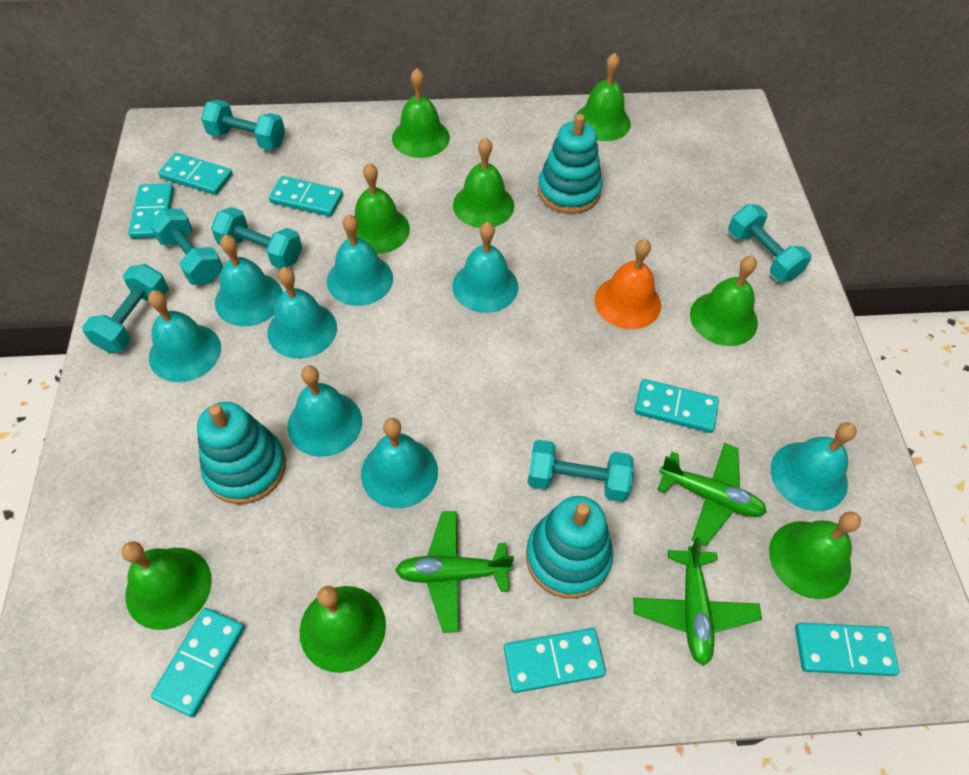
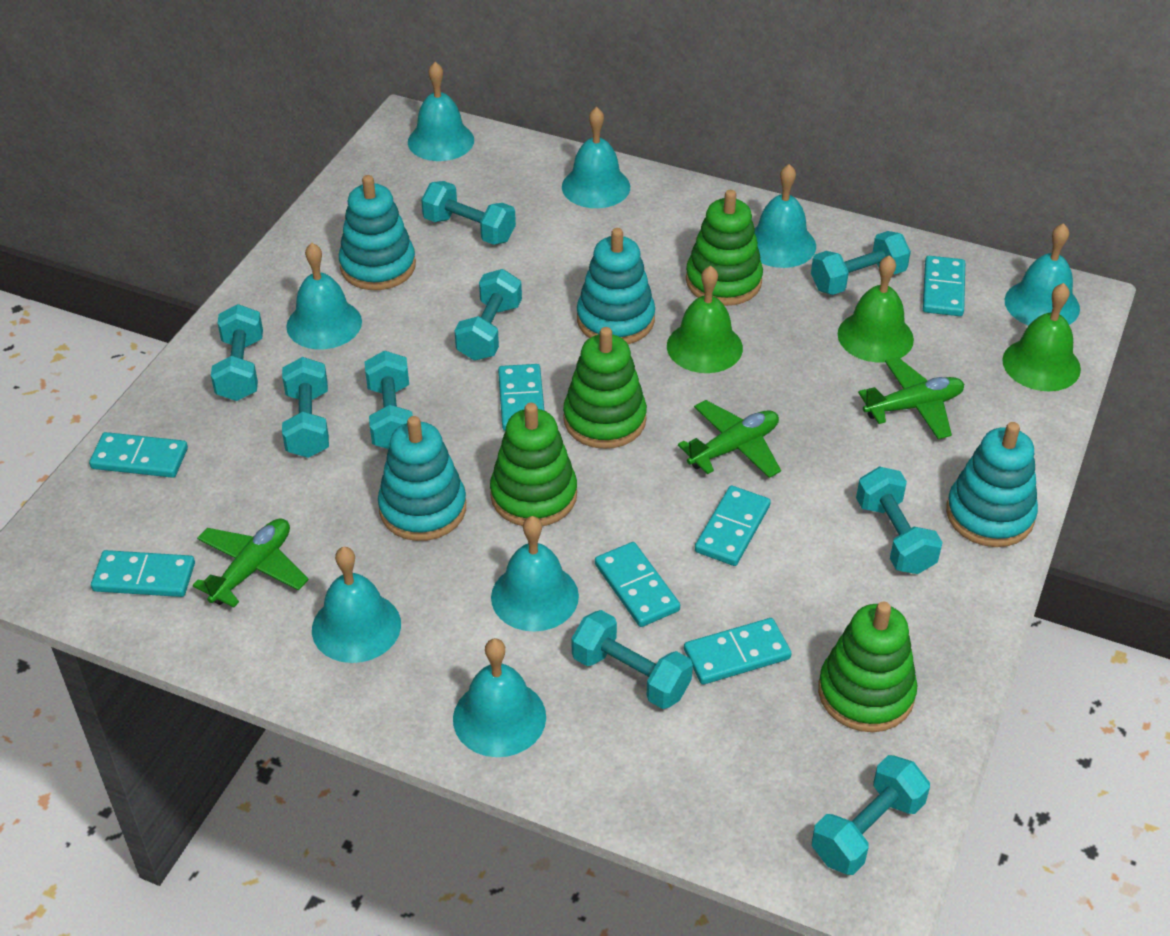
green bell: [122,541,212,630] [300,586,386,673] [347,163,410,254] [392,68,450,158] [453,137,514,228] [574,53,631,141] [690,256,758,346] [769,511,861,599] = 8 -> [667,265,743,373] [838,255,914,362] [1002,283,1081,391] = 3
green stacking toy: none = 0 -> [490,403,577,526] [563,327,647,449] [686,190,763,306] [818,602,917,732] = 4
orange bell: [595,239,661,329] = 1 -> none = 0
turquoise dumbbell: [82,264,169,353] [149,209,223,285] [201,100,285,150] [211,207,302,269] [527,440,634,502] [728,204,811,281] = 6 -> [211,304,263,401] [282,357,329,458] [365,350,413,449] [421,181,516,245] [454,269,522,361] [572,610,693,709] [811,231,911,295] [812,755,930,875] [856,466,943,574] = 9
turquoise stacking toy: [197,402,286,504] [526,496,613,598] [538,114,602,214] = 3 -> [339,175,416,290] [378,416,466,541] [577,228,655,344] [946,422,1038,547] = 4

